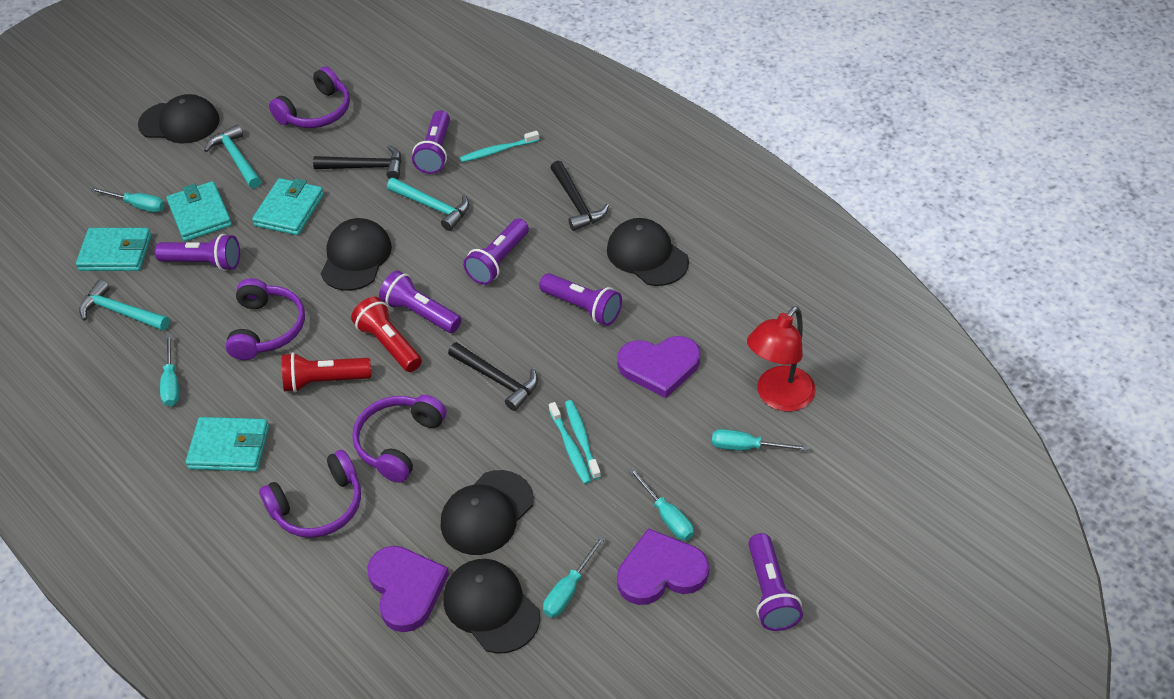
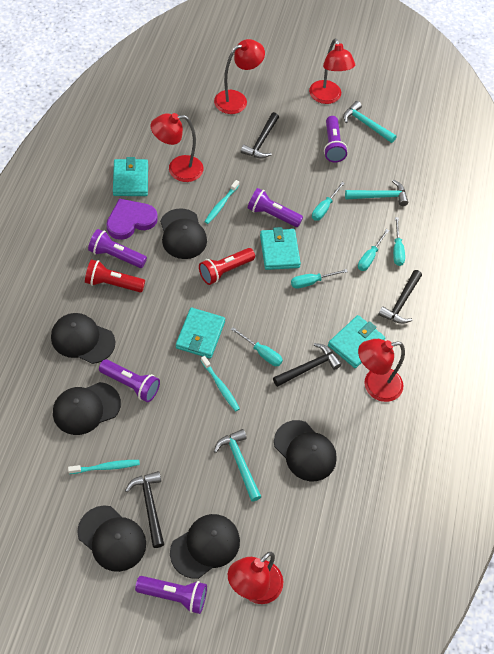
black cap: [138,94,220,143] [320,218,392,291] [441,470,534,555] [444,559,540,653] [607,218,689,286] = 5 -> [51,313,115,364] [53,382,121,435] [77,505,146,572] [160,208,207,259] [170,514,240,579] [274,420,337,481] = 6
black hammer: [313,145,402,179] [448,342,538,411] [550,160,609,231] = 3 -> [125,471,164,548] [241,112,279,158] [273,343,342,387] [378,270,422,324] = 4
purple flashlight: [155,234,240,271] [379,270,461,333] [412,110,450,174] [463,219,529,285] [539,273,622,326] [748,533,803,631] = 6 -> [88,229,147,268] [99,359,160,402] [135,576,207,614] [248,188,303,227] [324,116,348,163] = 5
purple headphones: [226,278,305,360] [259,450,361,538] [269,66,350,128] [352,395,447,483] = 4 -> none = 0
purple heart: [367,546,449,632] [617,528,709,605] [618,336,700,398] = 3 -> [106,198,158,240] = 1
red lamp: [747,306,816,411] = 1 -> [151,113,203,182] [214,39,265,114] [228,552,283,604] [309,39,355,104] [358,339,405,402] = 5

